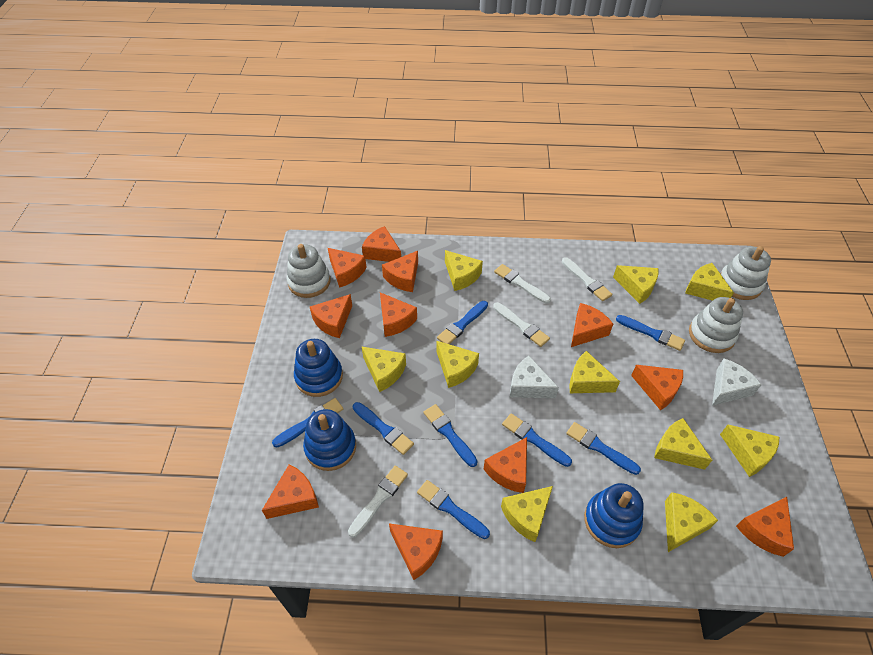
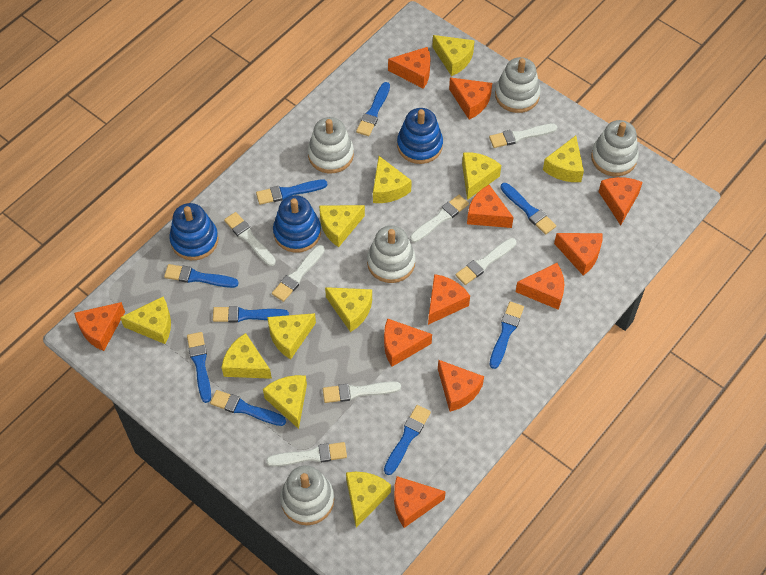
blue brush: [272,398,343,447] [353,402,414,455] [417,480,490,539] [424,404,477,467] [437,301,488,344] [502,413,572,467] [566,422,641,475] [616,315,685,351] = 8 -> [164,264,239,288] [187,332,211,403] [210,390,286,426] [213,306,289,322] [256,180,327,205] [356,82,390,136] [384,405,431,475] [489,302,524,369] [500,183,556,234] = 9
white brush: [348,466,408,537] [493,302,550,347] [494,264,551,303] [562,257,612,301] = 4 -> [224,212,276,266] [266,442,347,467] [272,245,325,302] [323,382,401,403] [410,195,469,243] [456,238,516,285] [489,123,557,148] = 7
white cheese: [510,356,559,398] [712,358,761,406] = 2 -> none = 0
white stacking toy: [286,244,330,298] [689,297,743,353] [720,246,771,300] = 3 -> [280,465,334,525] [308,117,354,173] [367,225,416,283] [495,57,540,113] [591,120,639,176] = 5
yellow cheese: [361,346,406,392] [437,341,479,388] [445,250,483,291] [501,486,553,542] [569,351,620,393] [613,265,659,304] [654,418,712,470] [665,492,718,552] [685,263,734,301] [720,425,779,477] = 10 -> [120,296,171,344] [221,333,272,379] [263,375,307,429] [267,313,316,359] [319,205,365,247] [325,287,372,332] [346,472,391,528] [373,156,412,203] [432,35,475,76] [462,152,501,200] [543,136,584,182] = 11

